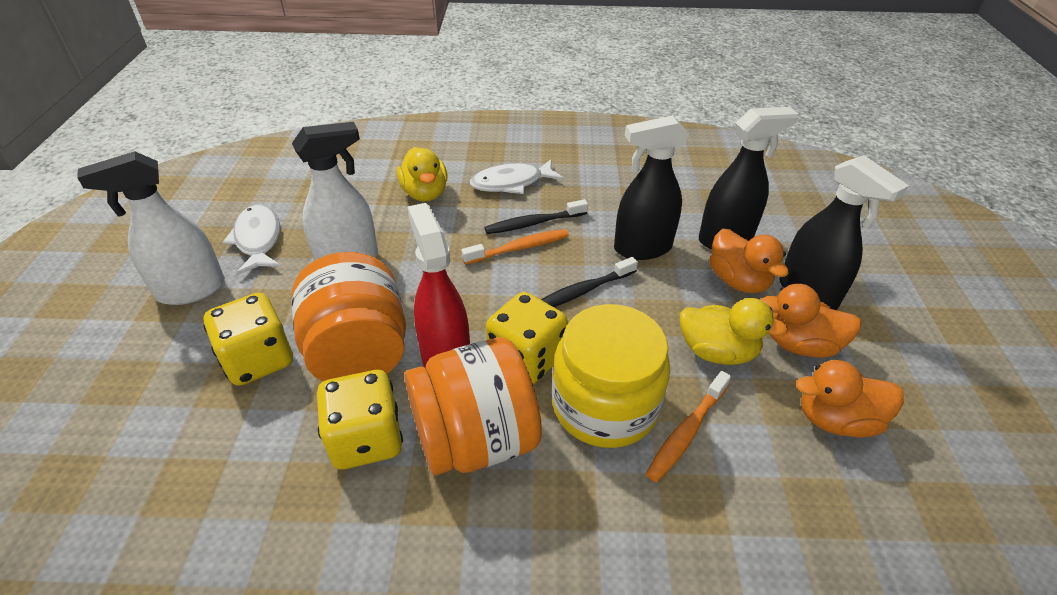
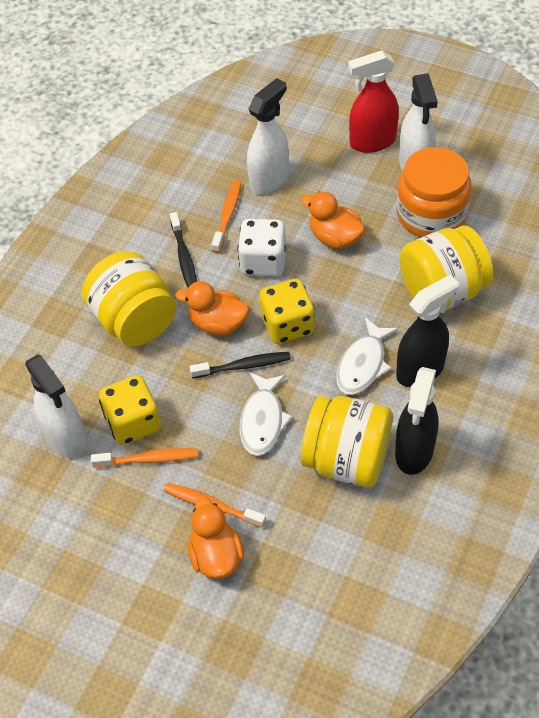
black spray bottle: [614,115,689,260] [699,107,799,249] [779,155,909,310] = 3 -> [395,367,438,475] [396,275,459,387] = 2
orange jar: [292,252,406,381] [404,337,542,475] = 2 -> [396,147,472,237] = 1
orange toothbrush: [461,229,569,265] [646,371,731,482] = 2 -> [91,448,198,468] [164,483,266,528] [212,180,242,253] = 3
white dice: none = 0 -> [238,219,286,276] = 1
white spray bottle: [77,151,225,305] [292,122,378,261] = 2 -> [25,354,87,458] [247,78,289,194] [399,73,438,171] = 3
yellow dice: [203,293,293,386] [317,370,403,470] [486,292,568,384] = 3 -> [99,375,161,445] [259,279,315,344] = 2
yellow duck: [397,147,447,202] [680,298,788,365] = 2 -> none = 0
yellow jar: [552,304,670,448] = 1 -> [82,251,176,346] [301,396,393,488] [399,226,493,310] = 3

